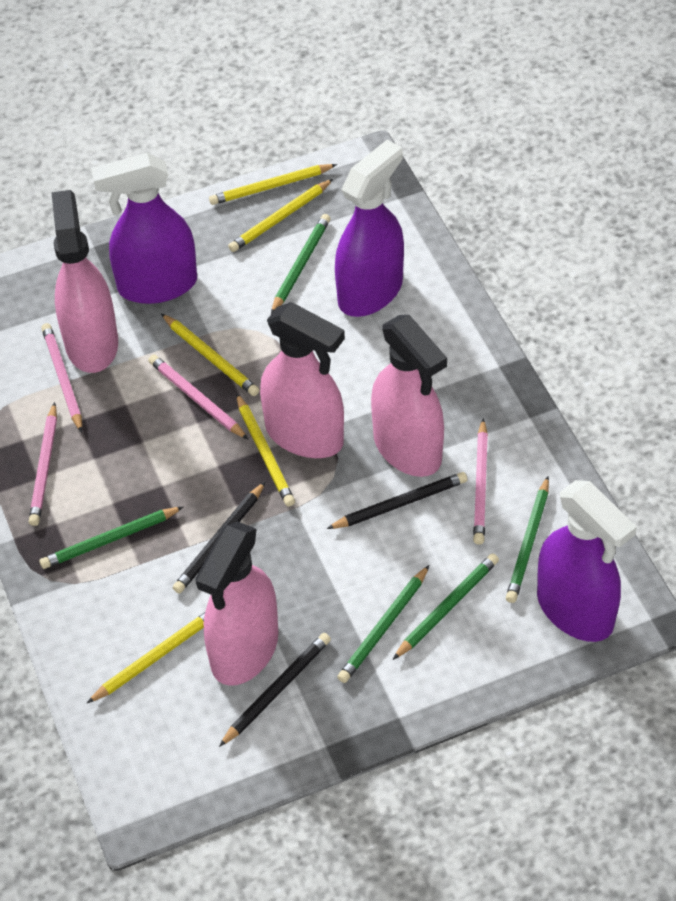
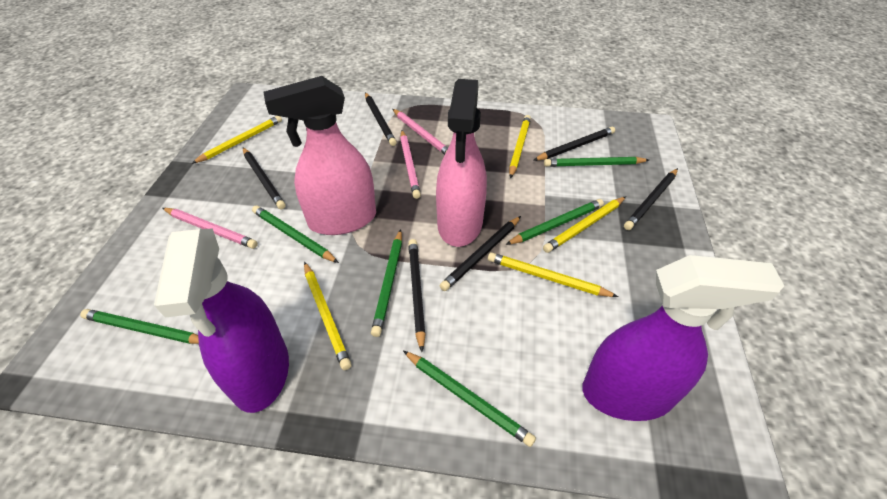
black pencil: [173,481,266,593] [219,633,331,747] [327,472,467,529] = 3 -> [243,148,286,210] [365,92,397,146] [408,239,426,352] [440,216,521,291] [533,127,615,161] [624,168,678,230] = 6
green pencil: [40,507,183,569] [271,214,331,314] [337,565,429,683] [393,553,499,660] [506,476,549,603] = 5 -> [80,309,199,344] [252,205,339,263] [371,229,402,337] [403,351,536,447] [505,199,604,245] [544,157,649,167] = 6
pink pencil: [29,402,57,526] [41,323,82,433] [148,354,249,440] [473,418,488,545] = 4 -> [162,208,258,249] [392,109,448,155] [400,130,421,199] = 3
pink spray bottle: [52,190,118,373] [195,521,278,686] [260,302,345,458] [371,315,447,477] = 4 -> [263,76,376,235] [436,79,487,247] = 2
purple spray bottle: [91,153,197,304] [335,140,404,317] [537,480,637,642] = 3 -> [154,228,289,413] [582,255,784,421] = 2

